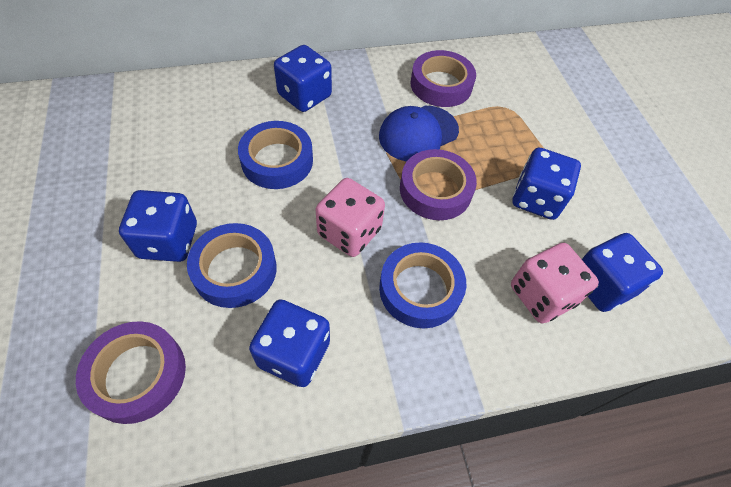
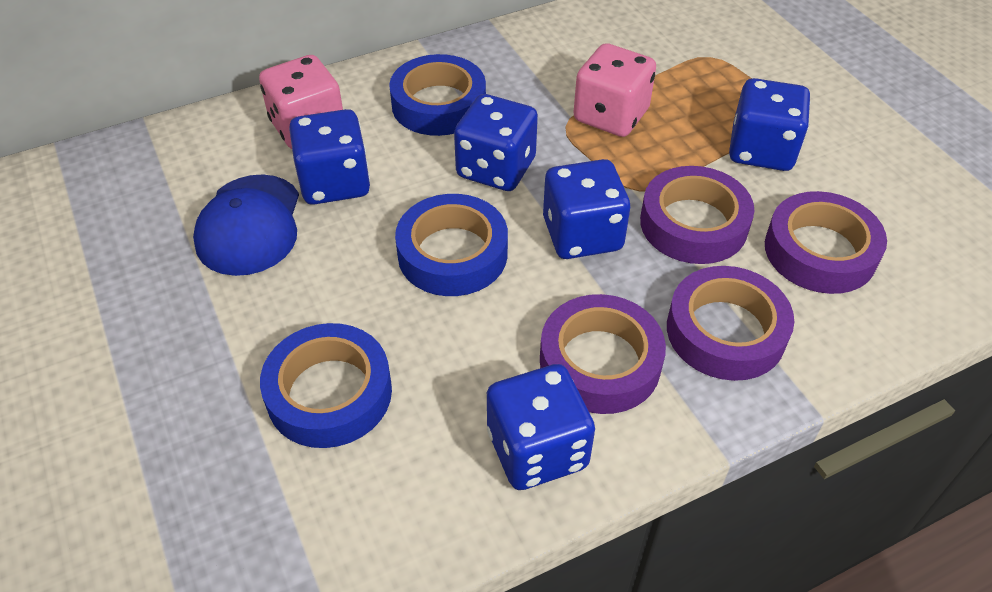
purple tape: [76,321,186,424] [400,149,477,220] [410,50,476,107] = 3 -> [540,294,666,414] [640,166,754,264] [667,266,794,381] [765,191,887,294] = 4

